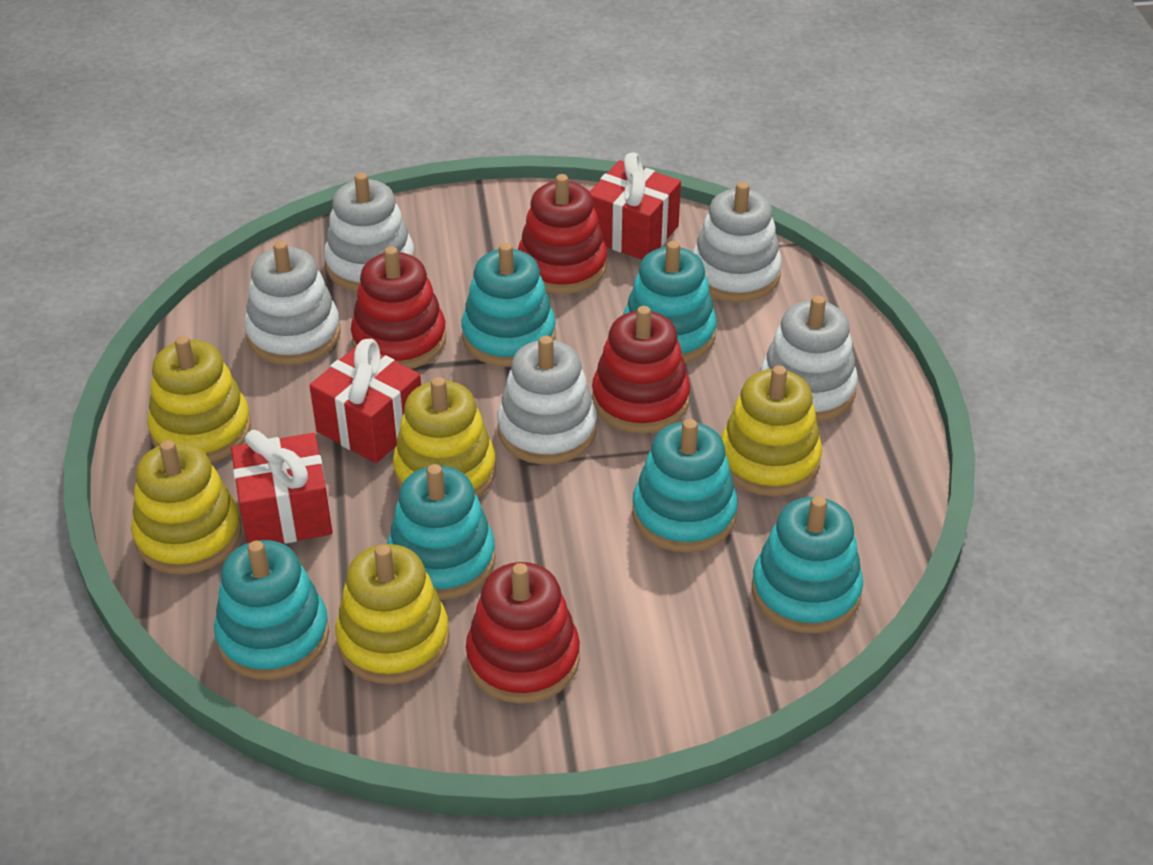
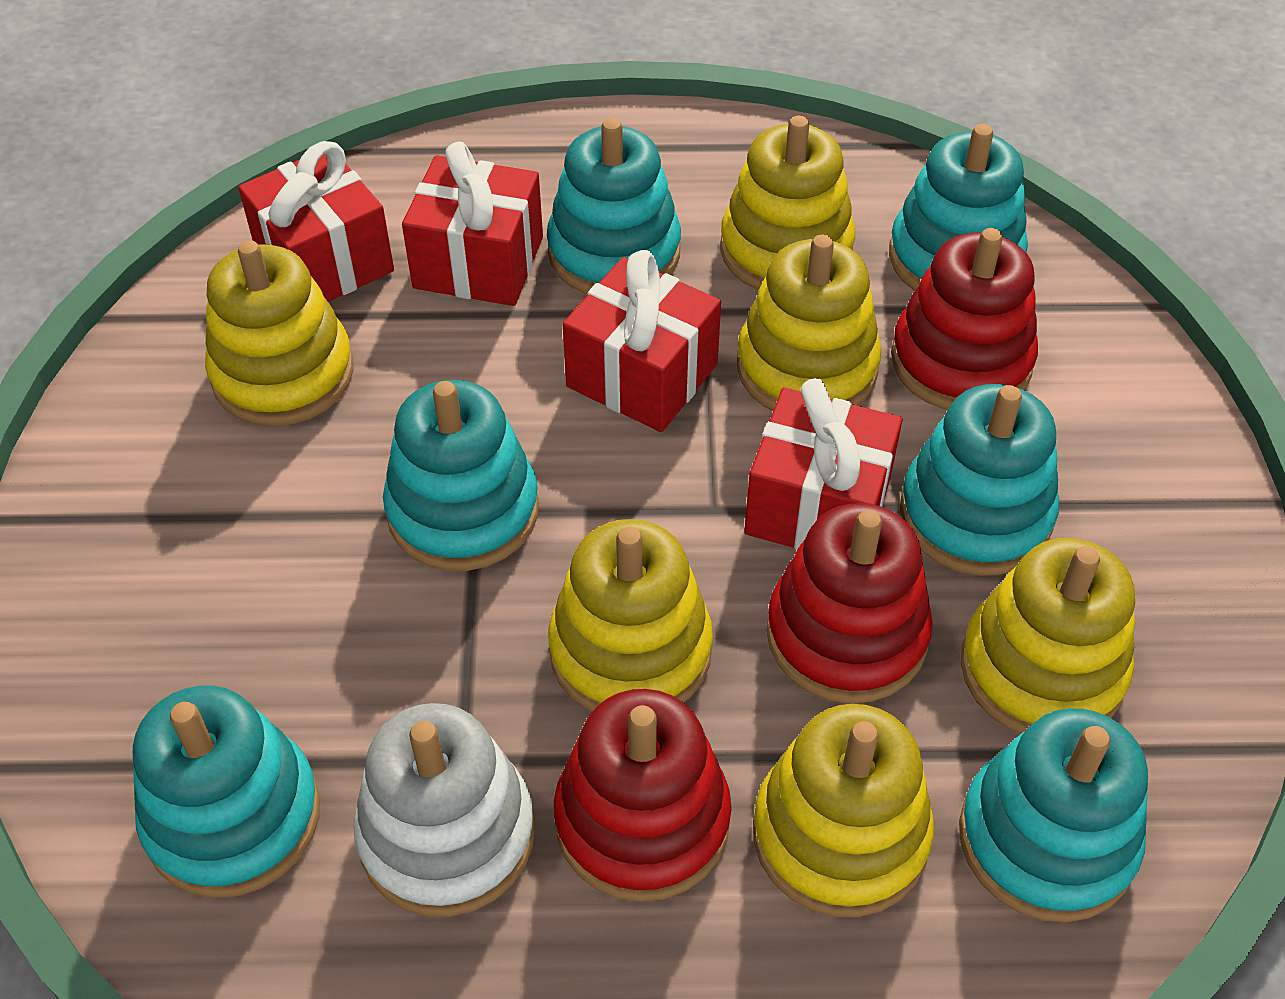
red gift: [231,430,332,544] [310,339,421,463] [589,152,681,260] = 3 -> [238,141,394,302] [402,141,543,306] [563,250,721,432] [744,378,903,550] = 4
red stacking toy: [351,246,446,369] [466,562,580,704] [518,174,607,294] [592,306,690,433] = 4 -> [554,689,732,902] [766,503,933,704] [891,228,1038,410] = 3
white stacking toy: [244,241,341,365] [324,173,415,292] [497,335,597,465] [693,182,782,302] [760,295,858,422] = 5 -> [354,703,535,917] = 1
yellow stacking toy: [131,440,242,575] [148,336,251,463] [335,544,450,684] [393,377,496,498] [721,365,822,496] = 5 -> [205,240,354,426] [548,519,713,712] [720,116,855,290] [737,234,881,411] [753,704,934,917] [961,538,1135,734] = 6

